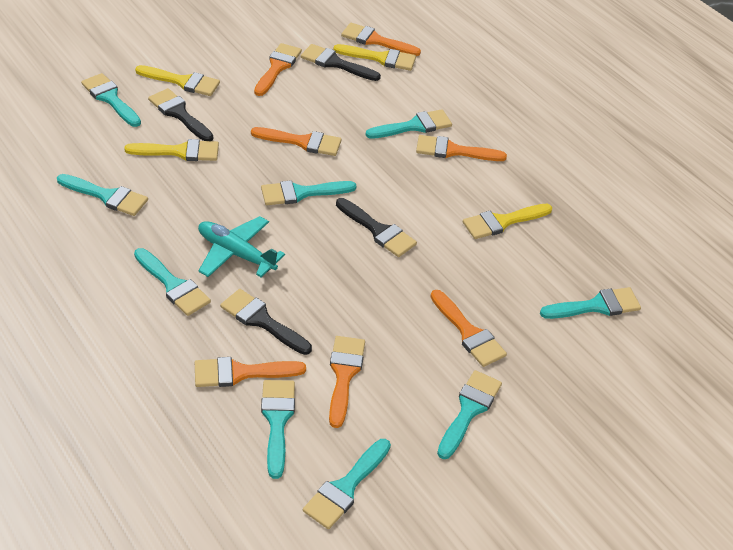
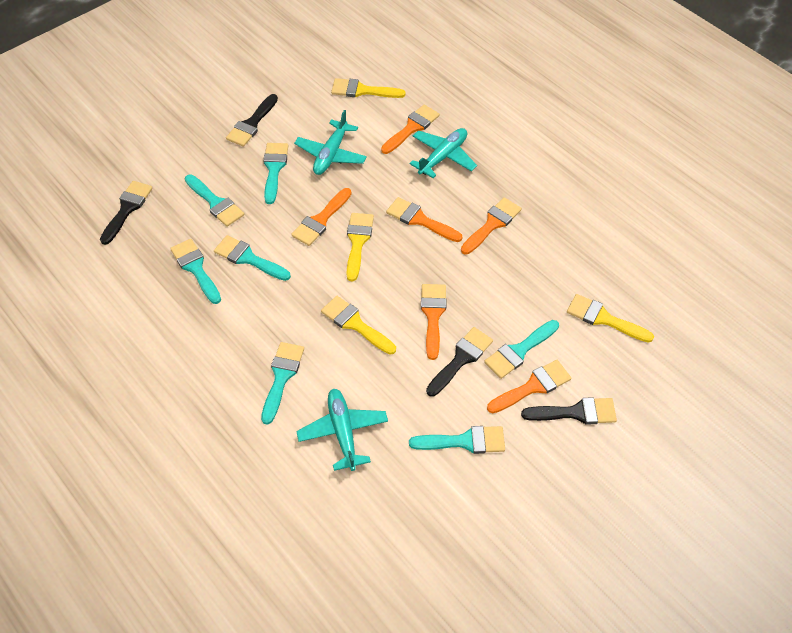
orange brush: [195,357,306,387] [251,127,342,156] [254,43,302,96] [329,336,365,428] [341,23,421,56] [416,135,507,161] [431,290,507,367] = 7 -> [291,188,352,246] [381,105,440,154] [386,197,462,242] [421,284,446,360] [461,197,522,254] [487,360,571,413] = 6
turquoise brush: [57,174,148,216] [81,73,141,127] [134,248,211,316] [261,180,356,205] [261,380,295,479] [303,439,391,529] [366,109,452,139] [437,370,502,459] [540,287,641,319] = 9 -> [170,239,221,304] [185,175,244,227] [214,235,291,281] [261,342,304,425] [263,143,288,204] [409,426,505,454] [484,320,559,379] = 7
turquoise plane: [198,216,285,277] = 1 -> [294,110,367,175] [296,389,388,471] [409,128,477,178] = 3

